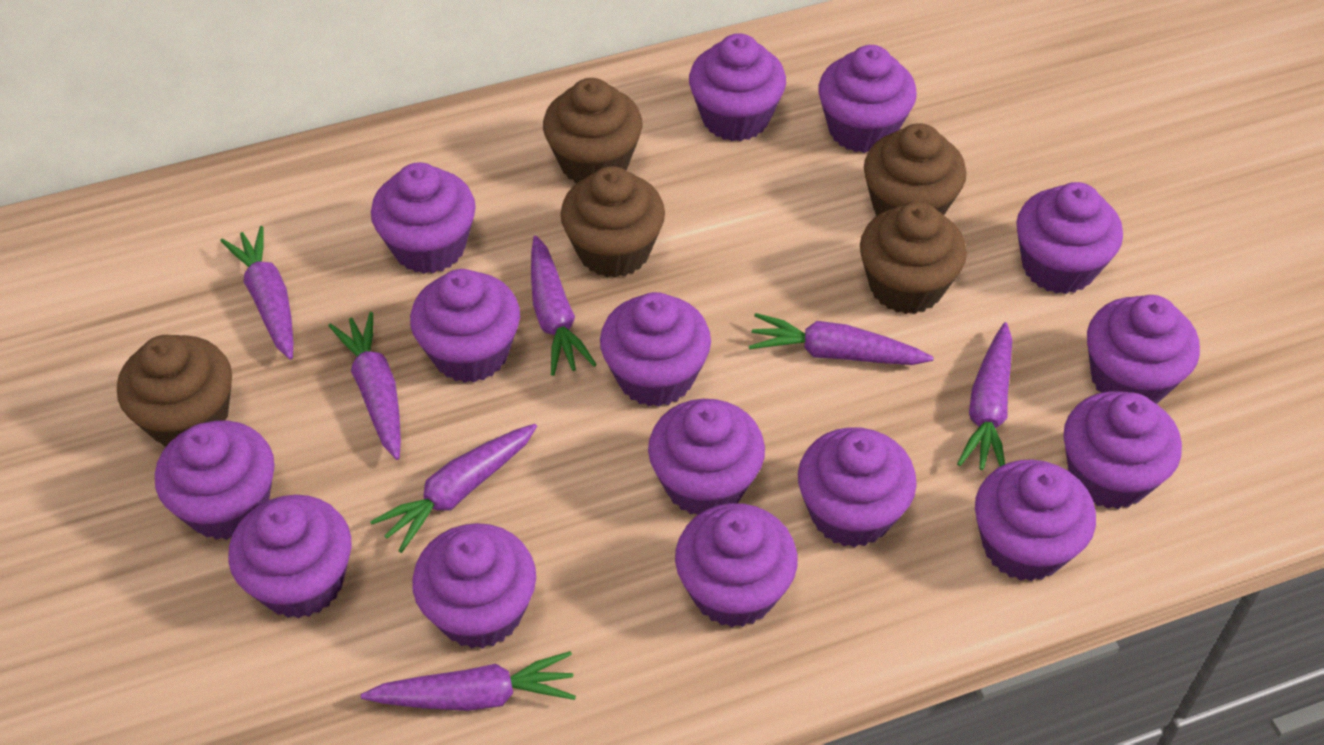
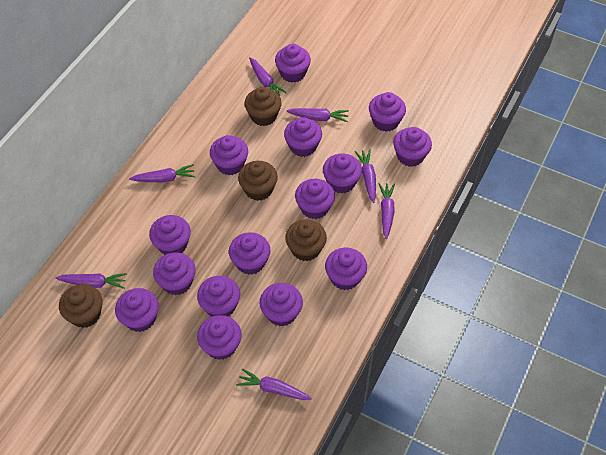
brown cupcake: [117,335,232,447] [543,78,643,183] [560,166,665,278] [860,202,967,314] [864,123,966,216] = 5 -> [59,284,103,328] [238,161,278,201] [244,87,282,126] [285,219,327,261] = 4

